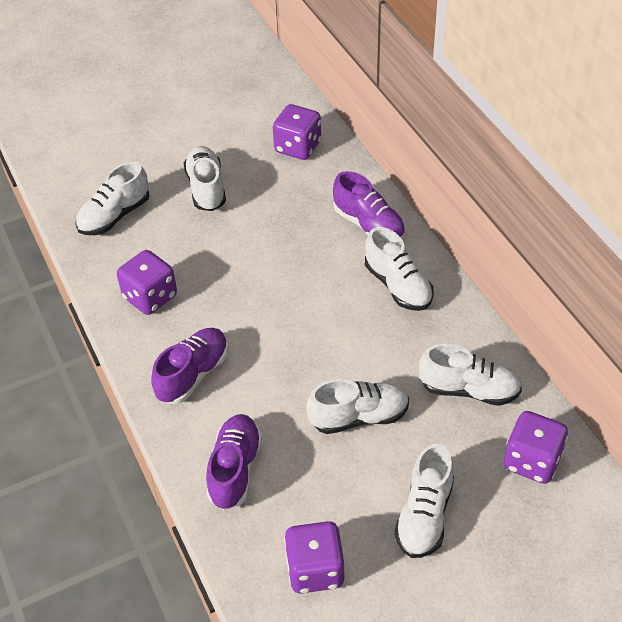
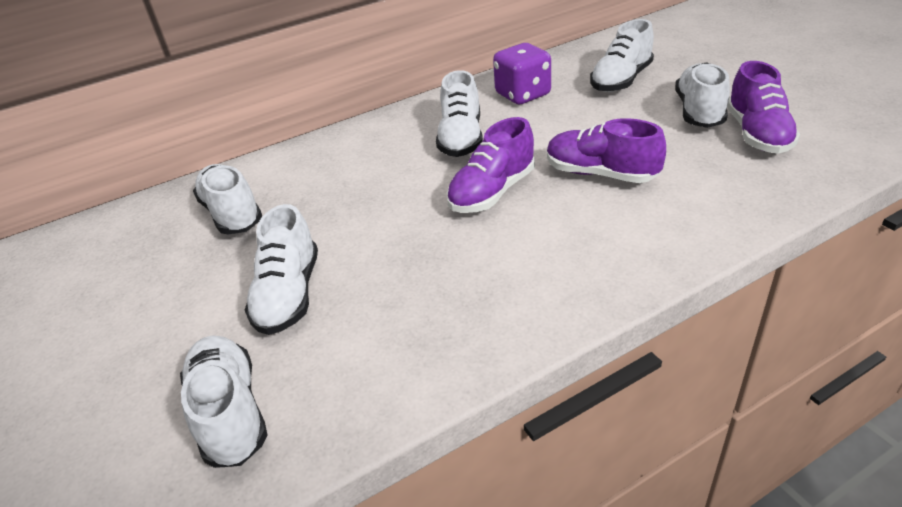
purple dice: [117,250,177,315] [273,104,321,160] [284,521,345,593] [504,411,568,484] = 4 -> [493,43,551,104] = 1

